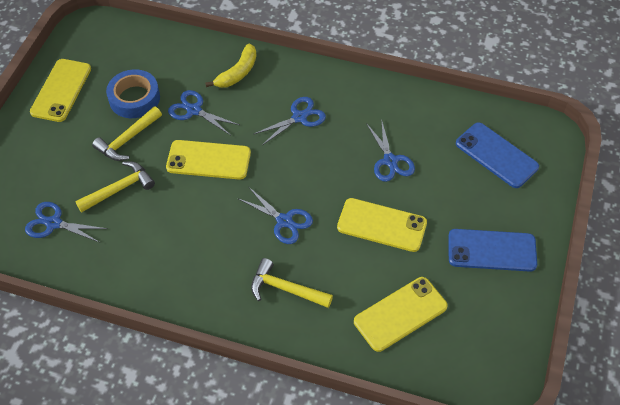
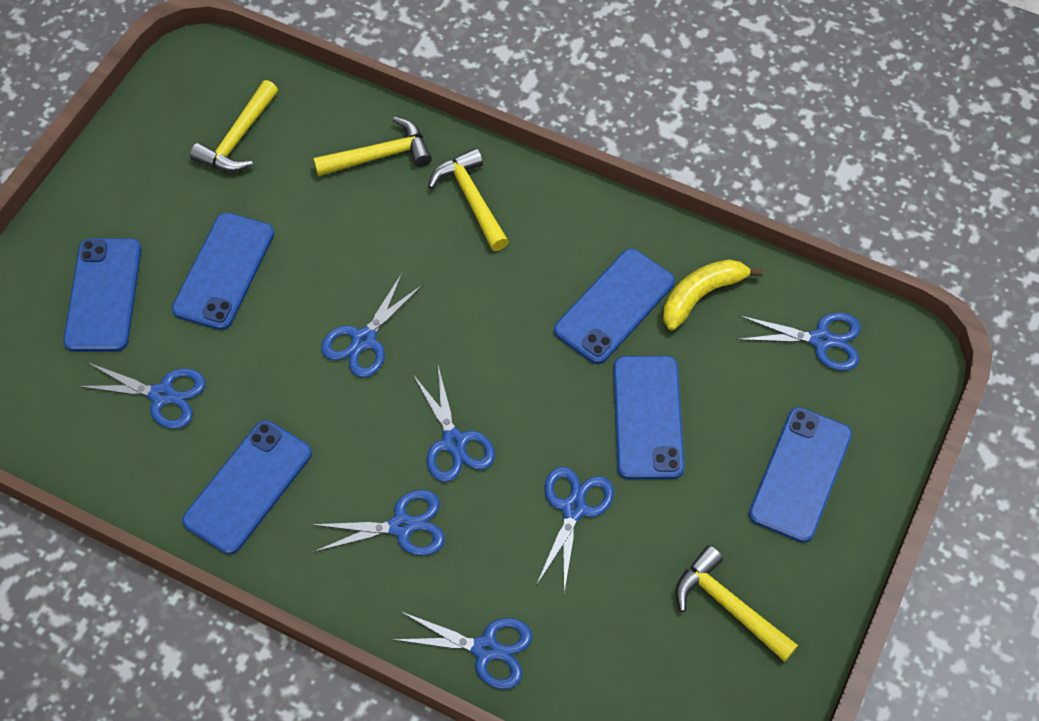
blue phone: [448,229,537,272] [456,122,539,188] = 2 -> [63,238,142,352] [172,212,274,330] [182,420,312,555] [554,248,675,364] [613,356,685,479] [749,407,852,543] = 6
blue scissors: [25,202,108,242] [168,90,239,135] [237,187,313,244] [254,97,326,145] [366,119,415,182] = 5 -> [77,362,206,429] [310,490,445,556] [321,274,424,378] [392,611,532,689] [412,366,495,482] [537,467,614,593] [736,312,861,371] = 7
blue tape: [106,69,160,118] = 1 -> none = 0
yellow hammer: [75,161,155,213] [92,106,162,161] [251,258,333,308] = 3 -> [190,80,278,172] [313,117,432,176] [428,148,509,251] [676,545,798,662] = 4
yellow phone: [30,59,91,122] [166,140,251,180] [337,198,427,252] [354,277,448,352] = 4 -> none = 0

